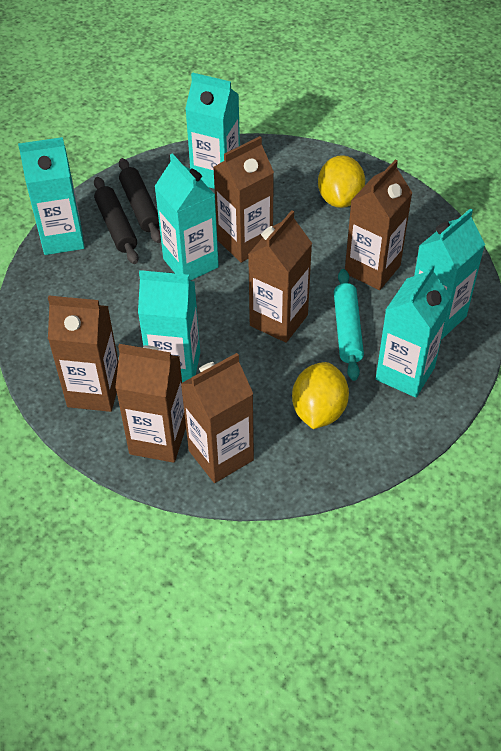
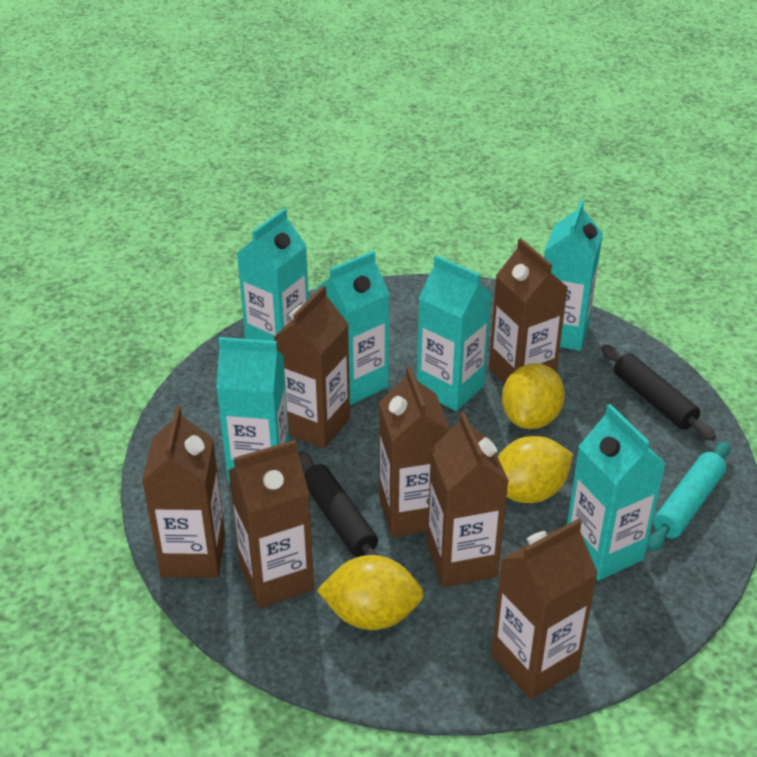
brown carton: [48,296,118,412] [115,344,186,463] [181,353,254,483] [213,136,274,263] [248,210,312,343] [345,160,412,290] = 6 -> [142,406,225,578] [228,440,314,608] [274,286,350,448] [379,366,450,537] [427,412,509,588] [489,238,568,384] [491,518,598,699] = 7
yellow lemon: [292,362,349,429] [318,155,365,208] = 2 -> [317,555,424,630] [498,436,573,503] [502,363,565,429] = 3

